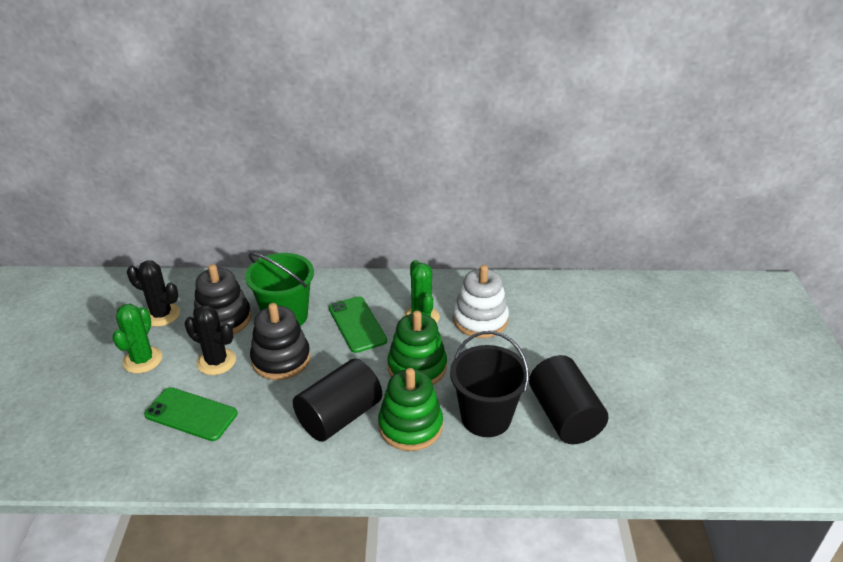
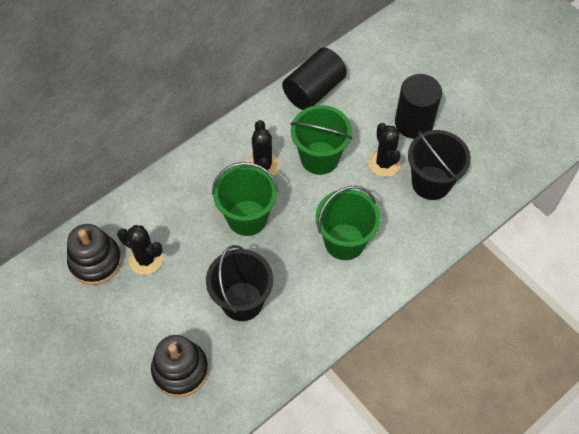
black bucket: [450,331,530,437] = 1 -> [206,245,273,321] [408,130,471,200] = 2
black cactus: [127,260,180,327] [185,305,236,375] = 2 -> [117,225,163,275] [248,120,279,176] [368,123,401,177] = 3
green bucket: [245,253,314,326] = 1 -> [212,162,278,236] [290,105,352,175] [316,185,381,260] = 3
green cactus: [112,303,162,373] [404,260,440,323] = 2 -> none = 0
green phone: [144,387,237,441] [329,296,387,353] = 2 -> none = 0
green stacking toy: [378,368,443,451] [387,311,447,385] = 2 -> none = 0
white stacking toy: [453,265,509,338] = 1 -> none = 0

